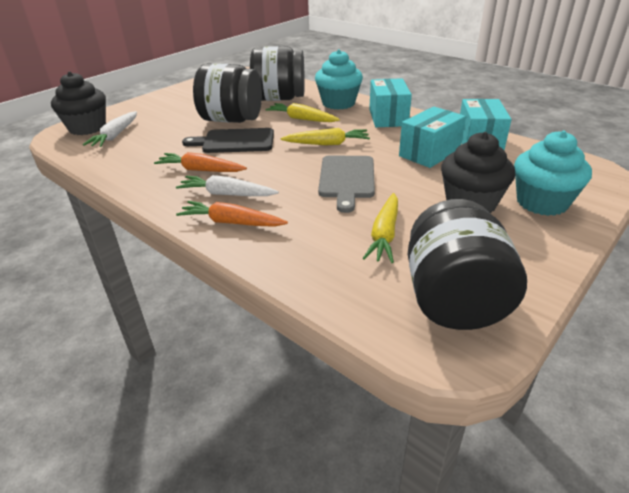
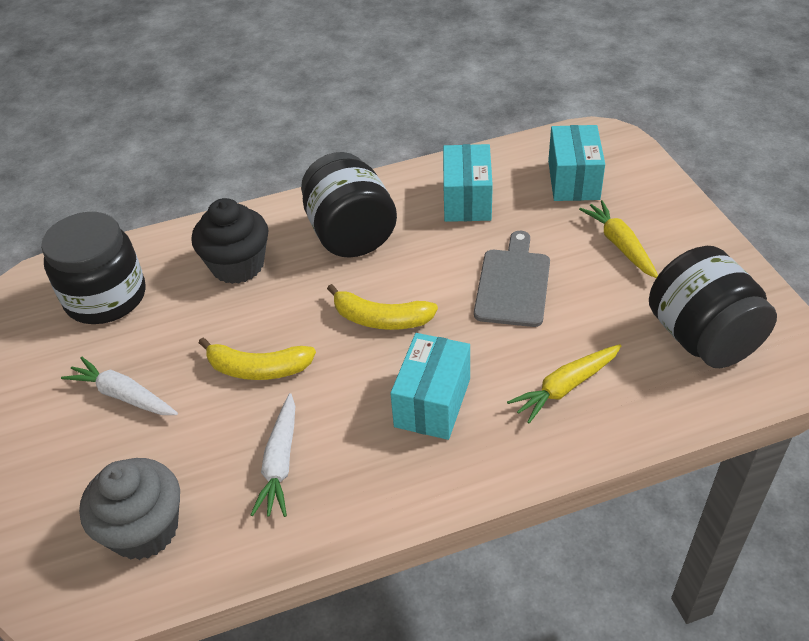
black cupcake: [51,72,106,135] [441,132,515,214] = 2 -> [191,198,269,284] = 1
black cutting board: [182,128,274,153] = 1 -> none = 0
grey cupcake: none = 0 -> [79,458,180,560] = 1
orange carrot: [154,152,247,172] [176,201,288,227] = 2 -> none = 0
turquoise cupcake: [315,49,363,110] [514,131,592,216] = 2 -> none = 0
yellow banana: none = 0 -> [199,338,316,380] [327,284,438,330] = 2
yellow carrot: [265,103,340,122] [281,128,370,145] [363,193,398,263] = 3 -> [507,344,622,423] [579,200,658,278] = 2

